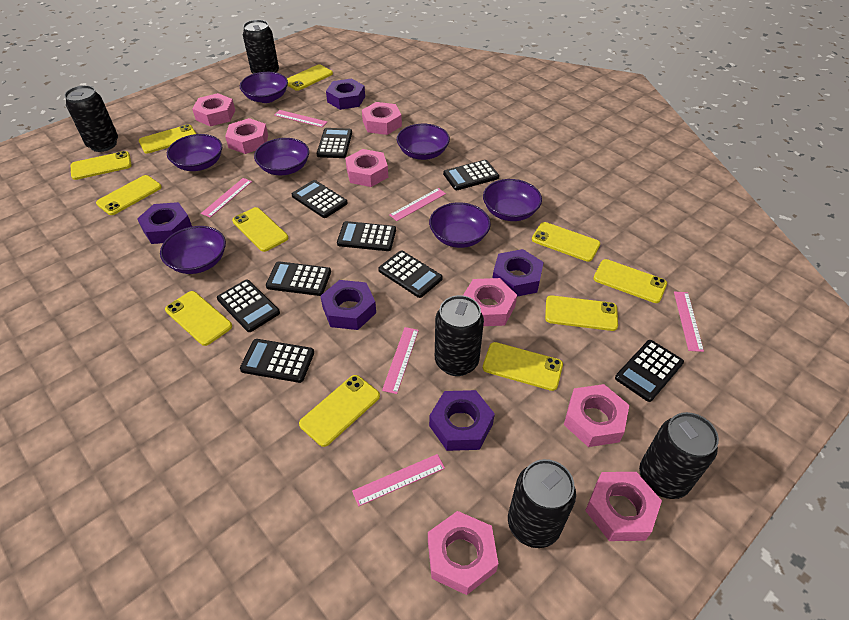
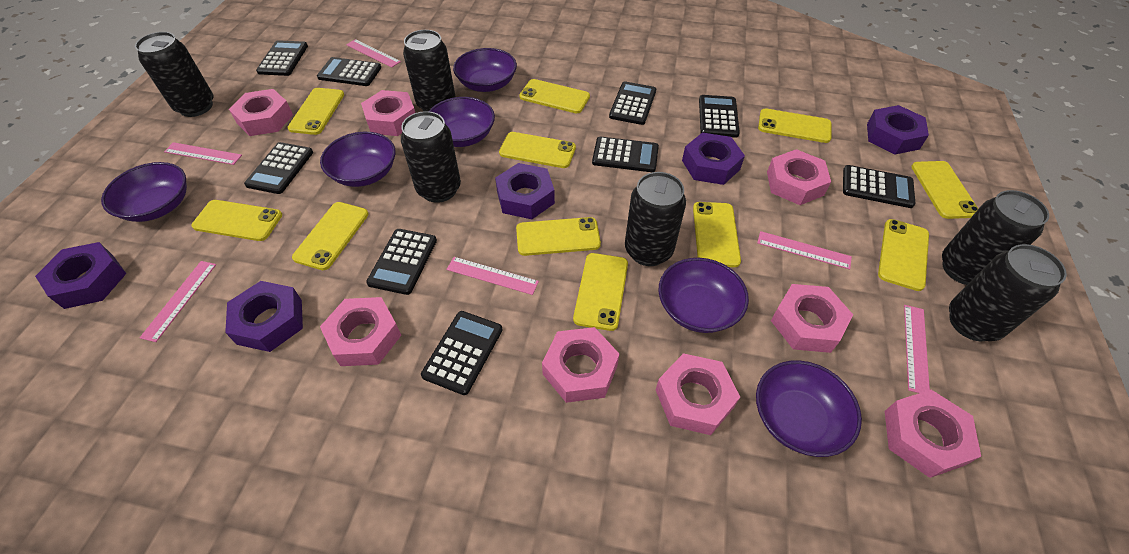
black can: [64,85,118,152] [243,20,279,74] [435,295,484,376] [508,459,576,548] [639,412,719,499] = 5 -> [135,32,213,117] [401,111,461,203] [403,30,455,111] [625,172,686,266] [942,190,1049,285] [949,244,1067,341] = 6
purple bowl: [160,226,226,274] [167,134,222,171] [240,72,288,103] [254,138,309,175] [397,124,450,160] [429,202,491,248] [483,179,542,221] = 7 -> [101,162,187,222] [320,132,395,187] [429,97,495,147] [453,48,517,92] [658,258,749,333] [756,360,862,457] = 6

